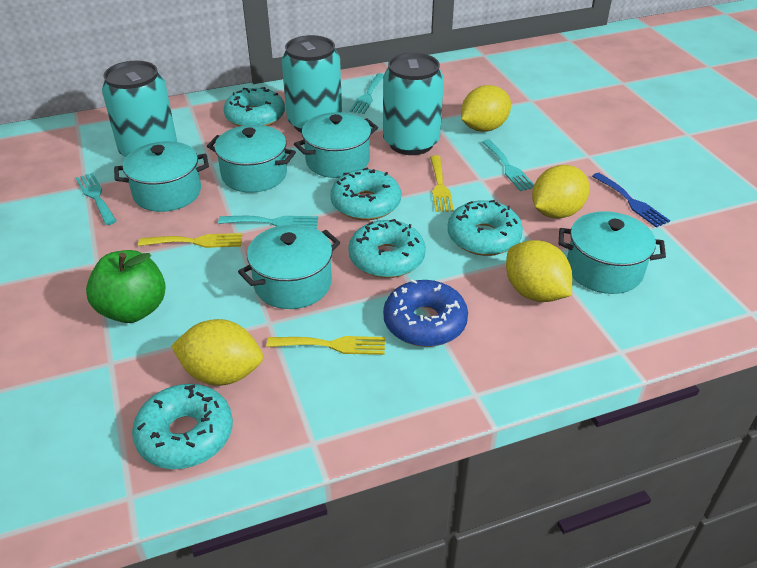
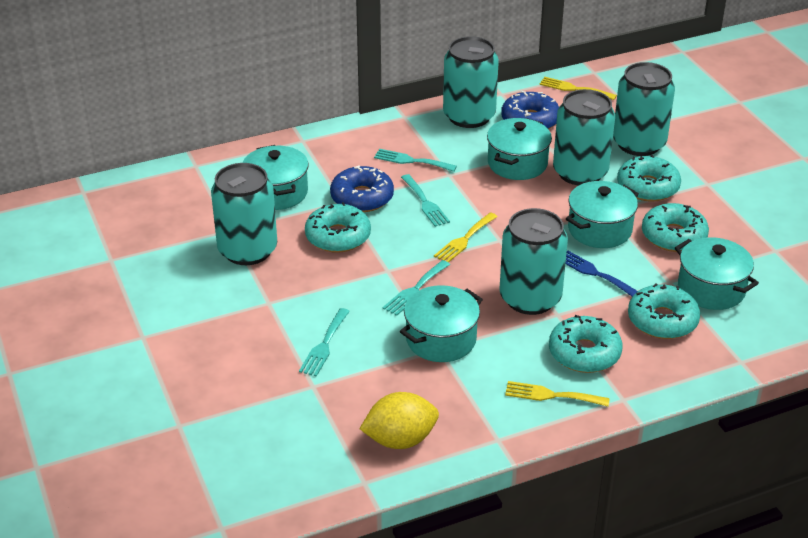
blue donut: [383,279,468,347] = 1 -> [330,165,394,212] [501,91,559,129] = 2
green apple: [86,250,166,323] = 1 -> none = 0
turquoise can: [102,61,177,157] [282,35,342,133] [383,53,444,155] = 3 -> [211,163,277,265] [443,36,499,128] [500,208,568,315] [553,89,615,185] [613,62,675,156] = 5
yellow lemon: [171,319,263,386] [461,85,511,132] [506,240,572,302] [532,165,590,219] = 4 -> [360,392,439,449] = 1

